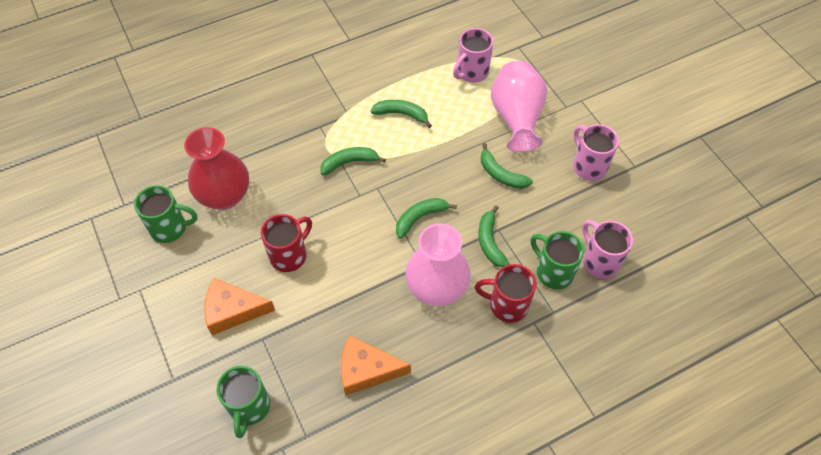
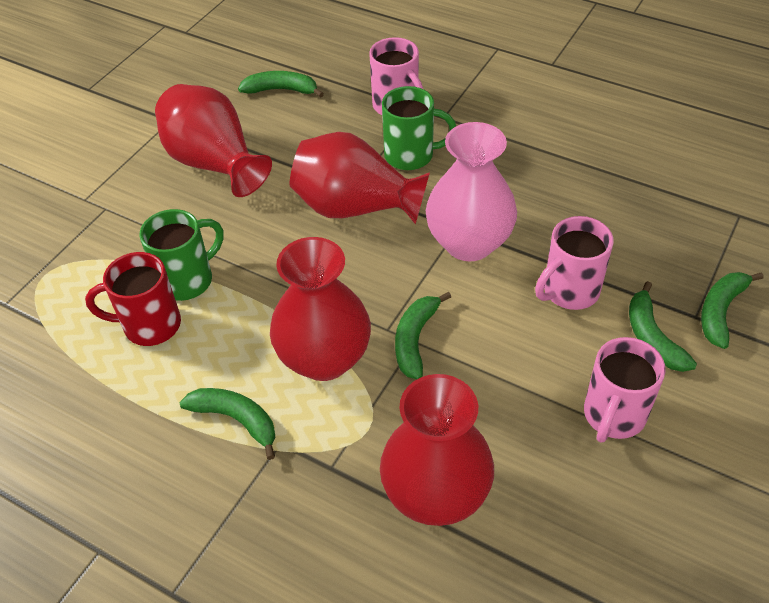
green mug: [134,185,197,243] [216,366,270,438] [531,231,584,289] = 3 -> [139,209,223,301] [382,86,456,170] = 2
orange cheese: [204,278,275,335] [341,335,411,396] = 2 -> none = 0
pink vase: [405,223,471,306] [491,61,547,152] = 2 -> [426,122,517,261] = 1
red mug: [261,214,312,272] [475,264,536,323] = 2 -> [85,252,181,346] = 1
red vase: [184,127,249,210] = 1 -> [155,84,272,197] [270,237,371,381] [290,132,430,225] [380,374,494,526] = 4

